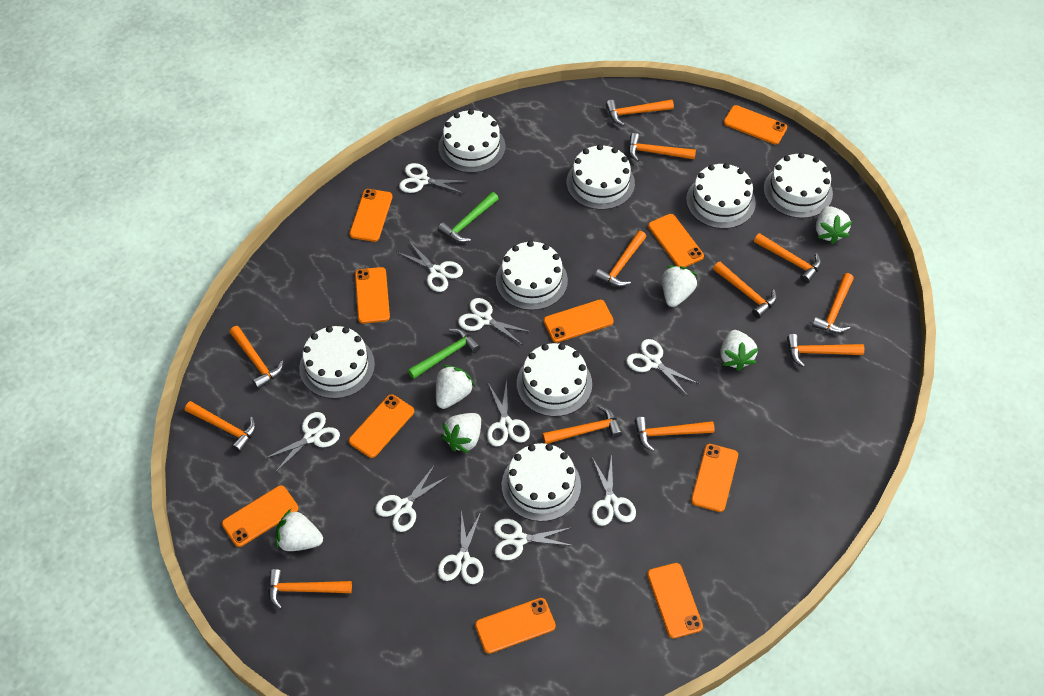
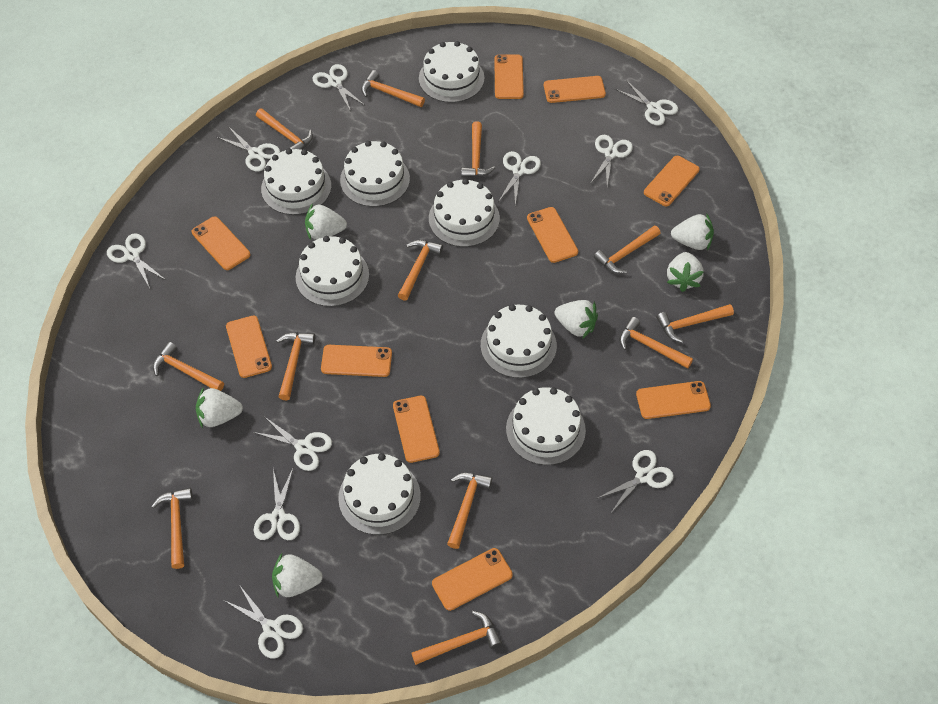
green hammer: [408,328,481,379] [438,192,499,242] = 2 -> none = 0

